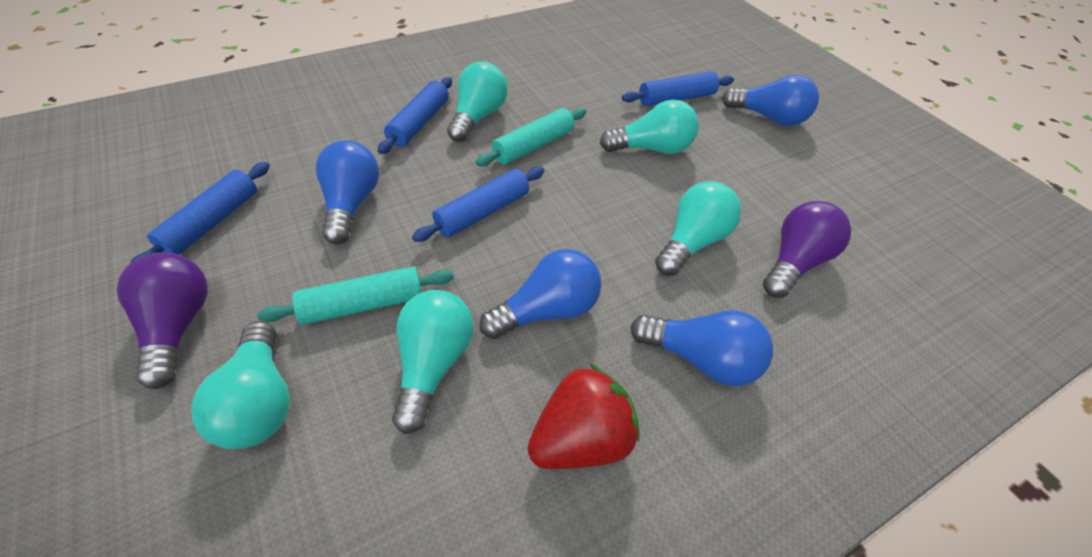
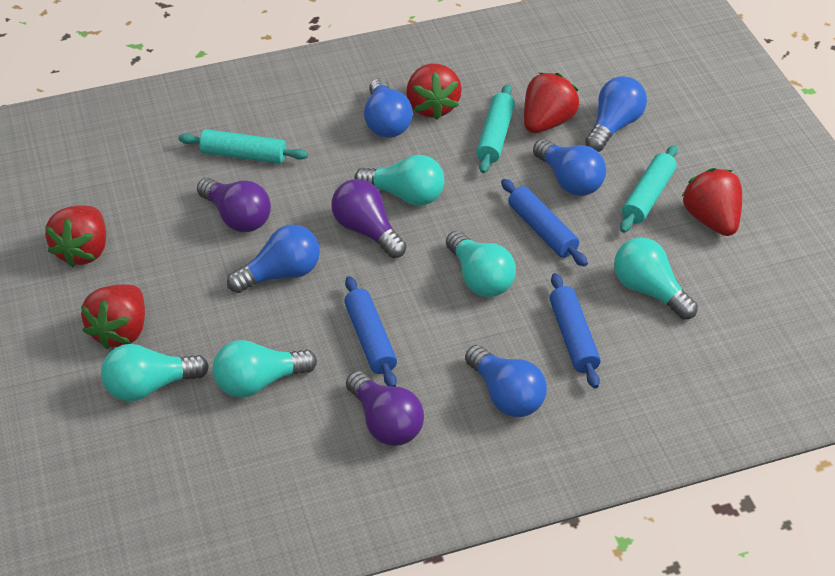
blue light bulb: [316,140,379,244] [479,249,602,339] [630,310,773,386] [722,75,819,126] = 4 -> [227,225,320,293] [364,78,413,138] [465,345,547,417] [533,139,606,196] [585,76,647,152] = 5
blue rolling pin: [130,162,270,264] [378,77,452,154] [412,167,544,242] [622,71,734,106] = 4 -> [344,276,397,387] [501,179,588,267] [550,273,601,388] = 3
purple light bulb: [117,252,208,389] [763,201,851,298] = 2 -> [197,178,271,232] [331,179,406,258] [346,371,424,446] = 3
red strawberry: [527,363,640,469] = 1 -> [45,206,106,268] [81,284,145,350] [406,64,462,120] [524,73,580,133] [682,168,742,236] = 5
turquoise rolling pin: [258,266,454,325] [476,108,587,166] = 2 -> [178,129,308,164] [476,84,515,173] [620,145,678,233] = 3

